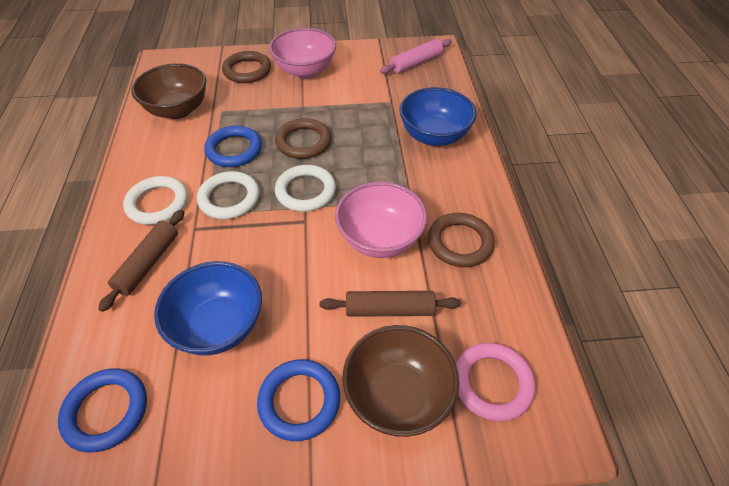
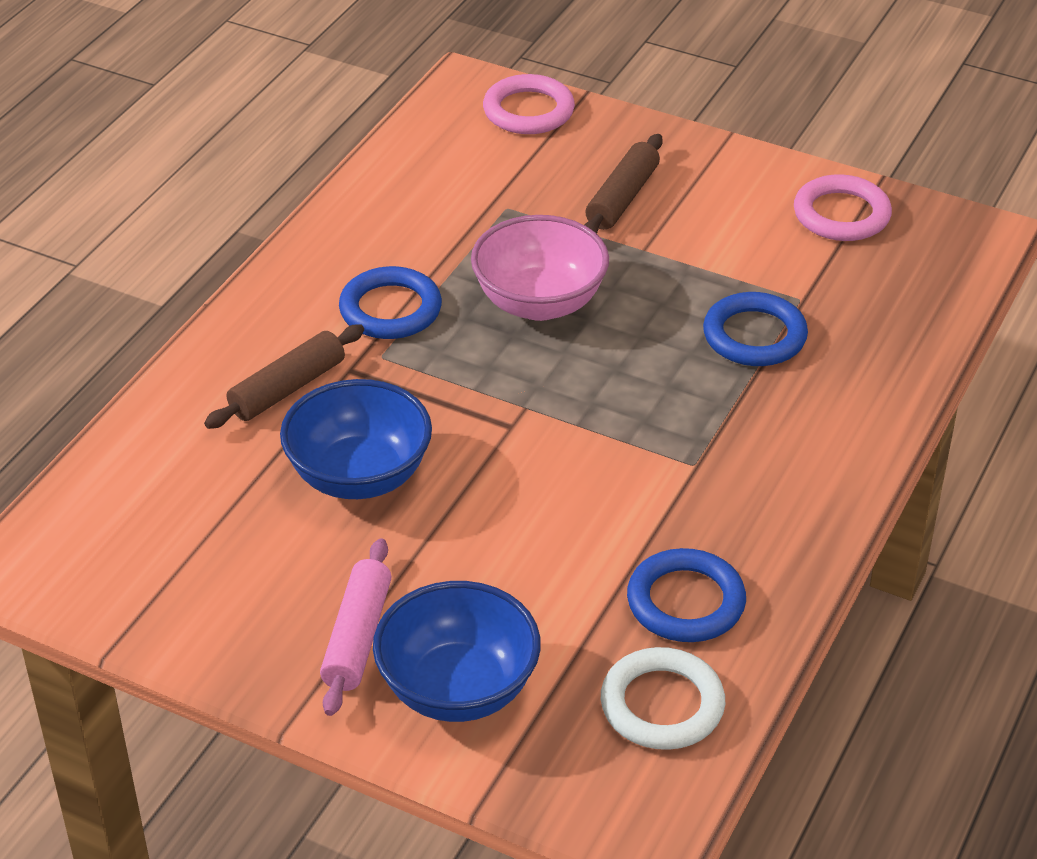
brown bowl: [131,63,206,119] [342,325,459,437] = 2 -> none = 0
brown ring: [222,51,271,83] [275,118,331,159] [428,213,495,267] = 3 -> none = 0
pink bowl: [269,28,336,79] [335,182,428,258] = 2 -> [471,215,609,321] = 1
pink ring: [456,343,535,421] = 1 -> [483,74,575,134] [794,174,892,241] = 2
white ring: [123,176,188,225] [197,171,259,219] [275,165,336,212] = 3 -> [601,647,725,750] = 1

